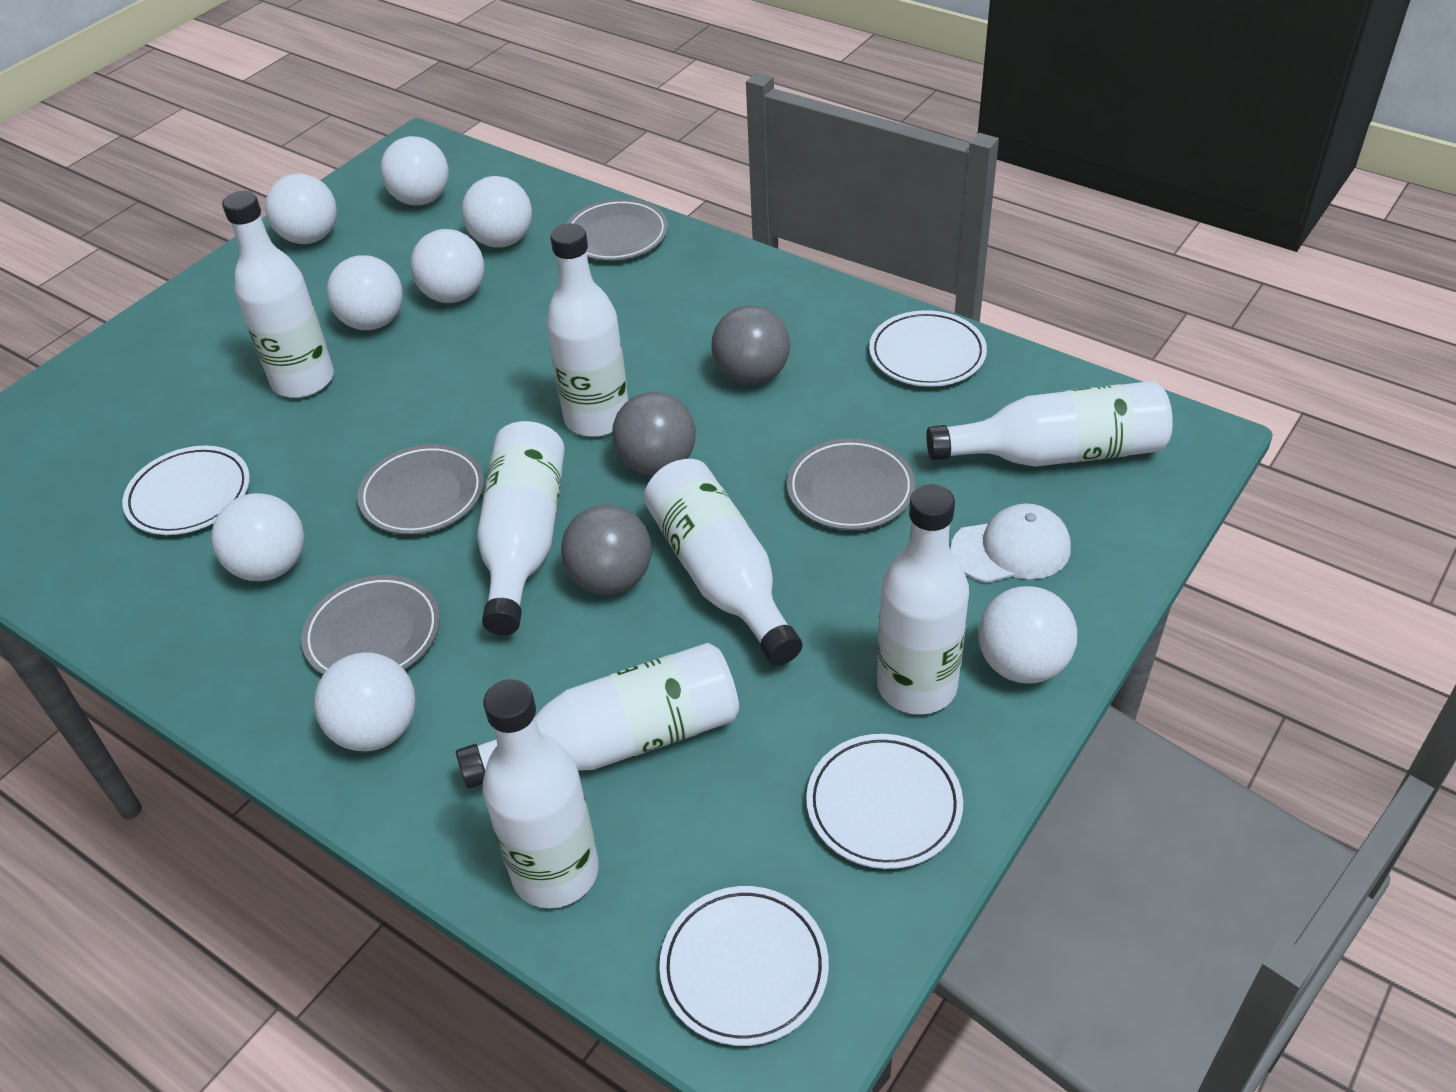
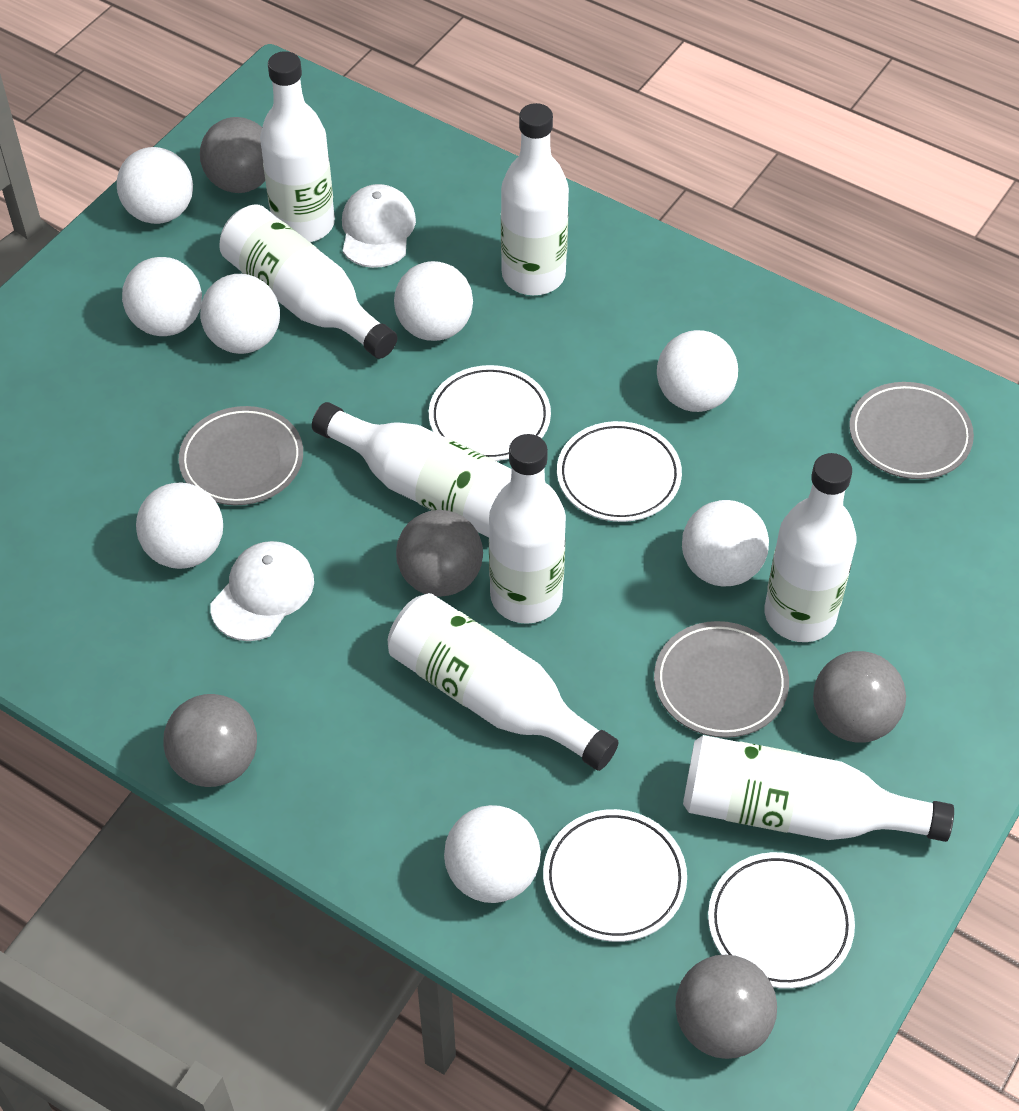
grey ball: [561,505,652,595] [612,392,696,476] [711,305,790,385] = 3 -> [163,694,257,787] [200,117,265,193] [396,510,483,597] [675,955,777,1059] [813,651,906,743] = 5
grey plate: [301,575,440,675] [357,444,484,535] [566,199,668,261] [787,438,915,530] = 4 -> [179,406,303,505] [654,621,789,738] [849,382,974,479] = 3
white cap: [951,503,1071,583] = 1 -> [210,541,314,641] [342,184,416,268] = 2

